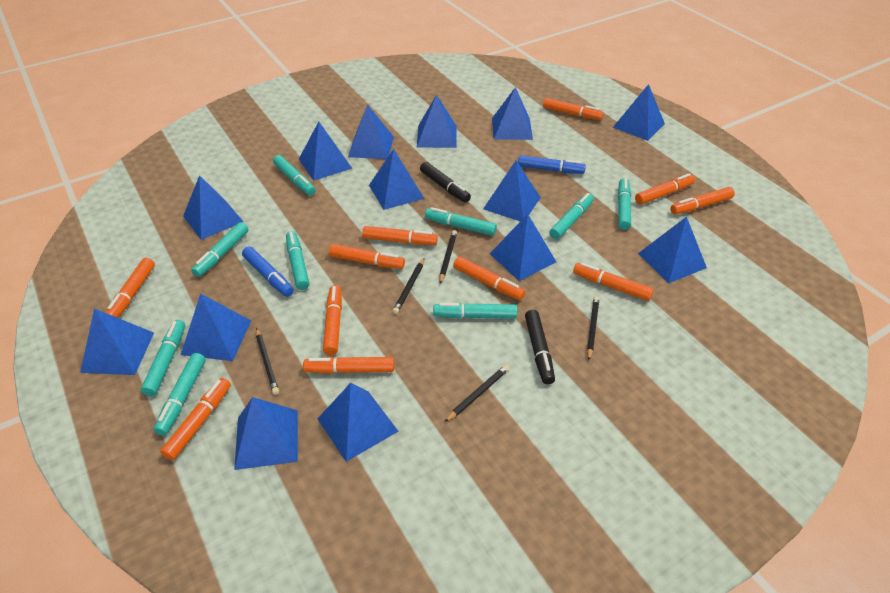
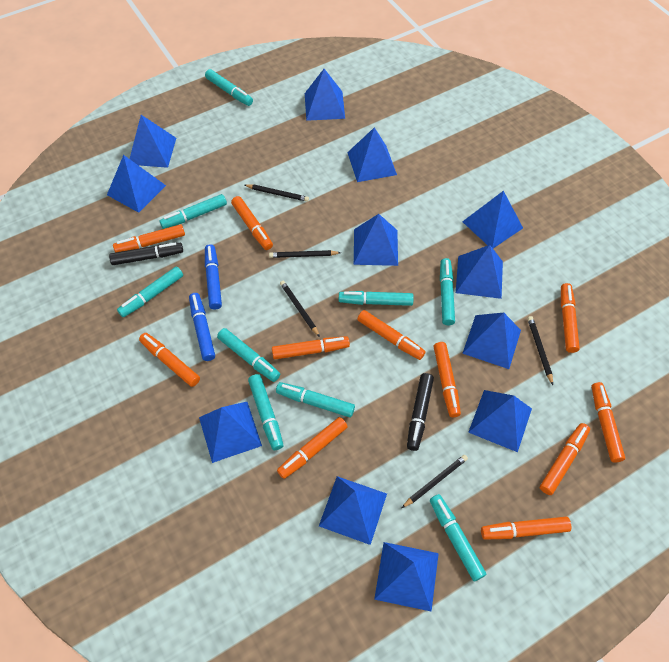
blue pyramid: [80,308,154,375] [181,293,251,361] [183,175,244,240] [234,397,298,470] [299,121,352,180] [318,383,398,462] [348,104,394,159] [369,149,424,210] [417,95,457,148] [483,160,541,221] [490,214,556,281] [492,87,533,140] [613,84,665,141] [638,217,707,283] = 14 -> [107,155,166,213] [130,115,176,168] [199,402,262,463] [305,69,345,121] [319,476,387,545] [347,127,397,182] [354,214,398,266] [374,542,439,612] [456,245,503,299] [462,191,523,248] [462,312,521,369] [468,390,532,452] = 12

